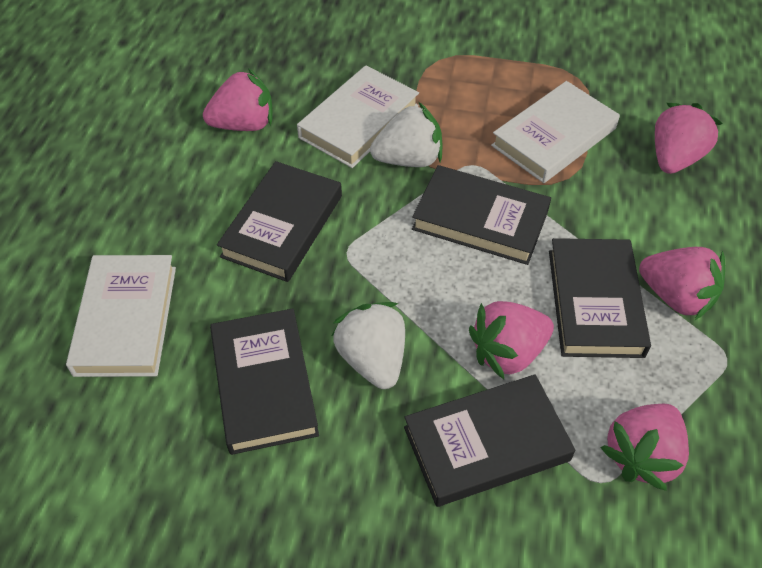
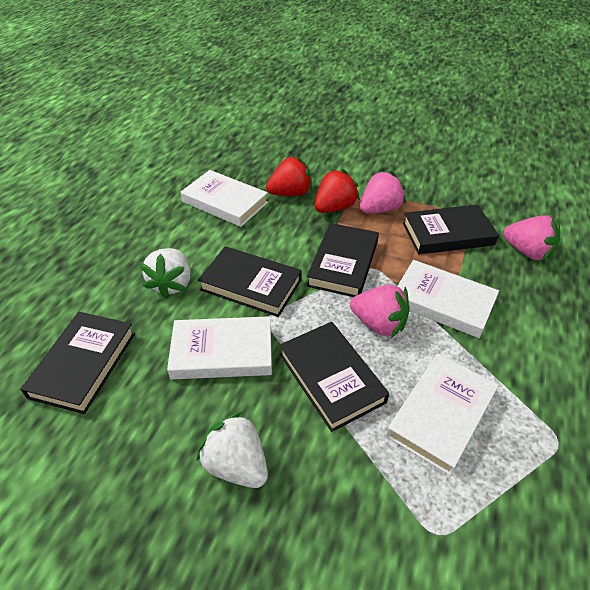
pink strawberry: [203,68,273,131] [469,301,554,379] [600,404,689,491] [639,247,725,320] [655,103,723,174] = 5 -> [350,285,410,338] [360,170,406,213] [503,215,560,261] = 3
red strawberry: none = 0 -> [266,156,313,196] [315,169,360,213] = 2
white book: [66,255,176,377] [297,66,419,168] [491,81,620,183] = 3 -> [167,316,272,380] [181,170,268,227] [386,354,499,476] [397,260,499,338] = 4

